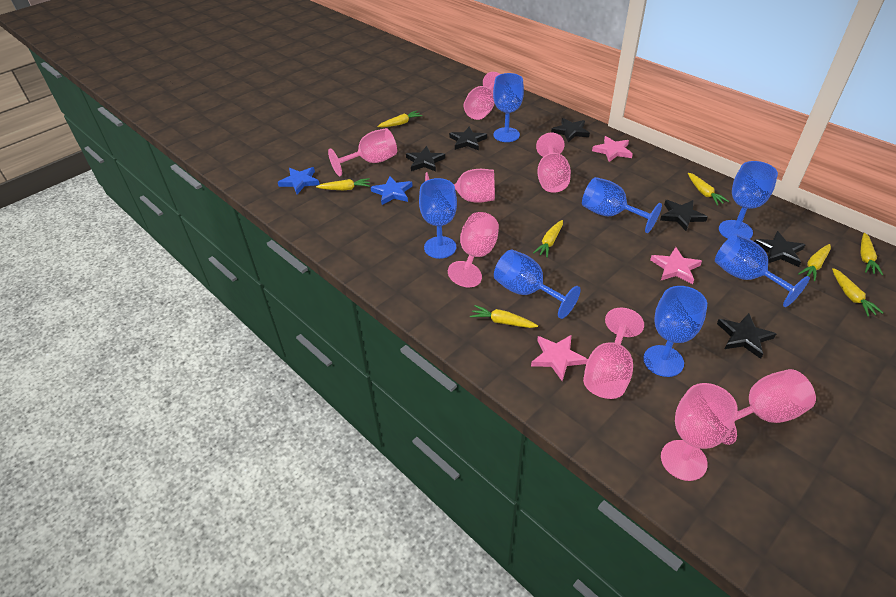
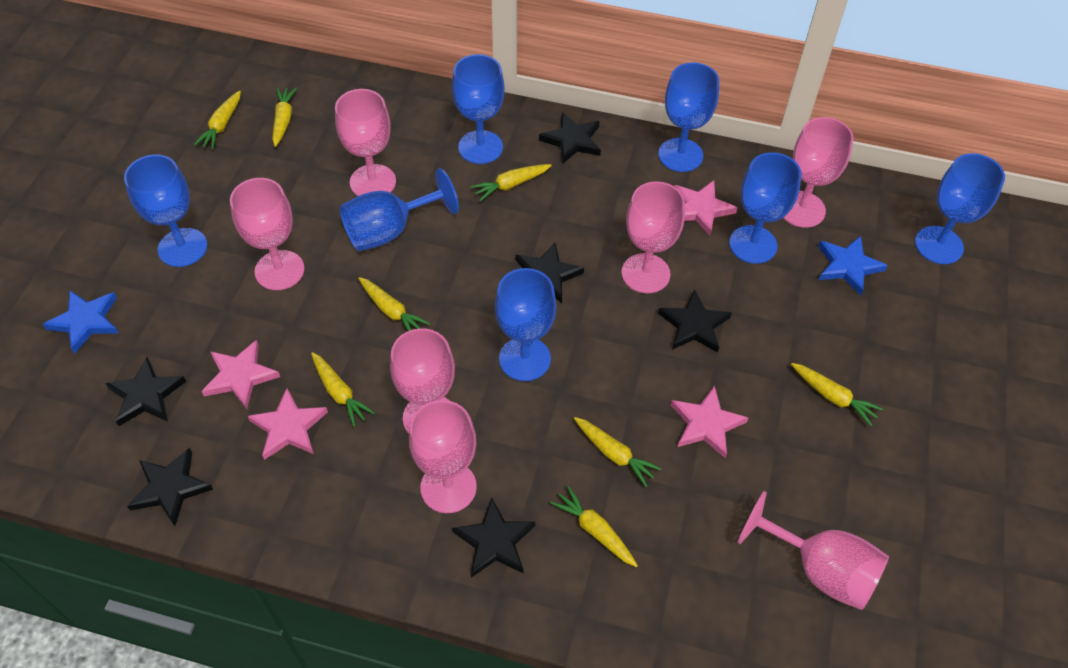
pink goblet: [328,128,397,176] [425,169,495,203] [448,212,499,287] [464,72,500,120] [536,133,571,193] [583,308,644,399] [661,383,738,481] [722,369,816,445] = 8 -> [230,178,305,290] [335,89,396,196] [390,328,455,434] [409,400,477,513] [621,181,685,293] [738,491,889,610] [783,117,854,228] = 7
pink star: [531,335,588,381] [592,136,633,162] [650,247,702,284] = 3 -> [202,340,280,409] [248,388,328,460] [671,386,748,458] [674,180,737,236] = 4

